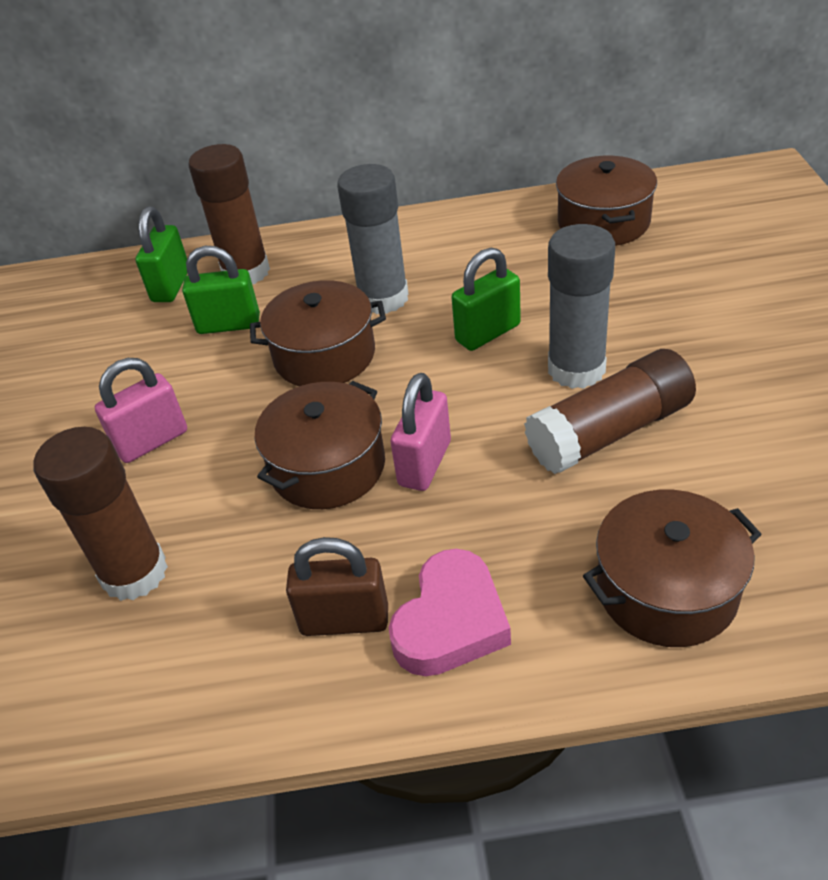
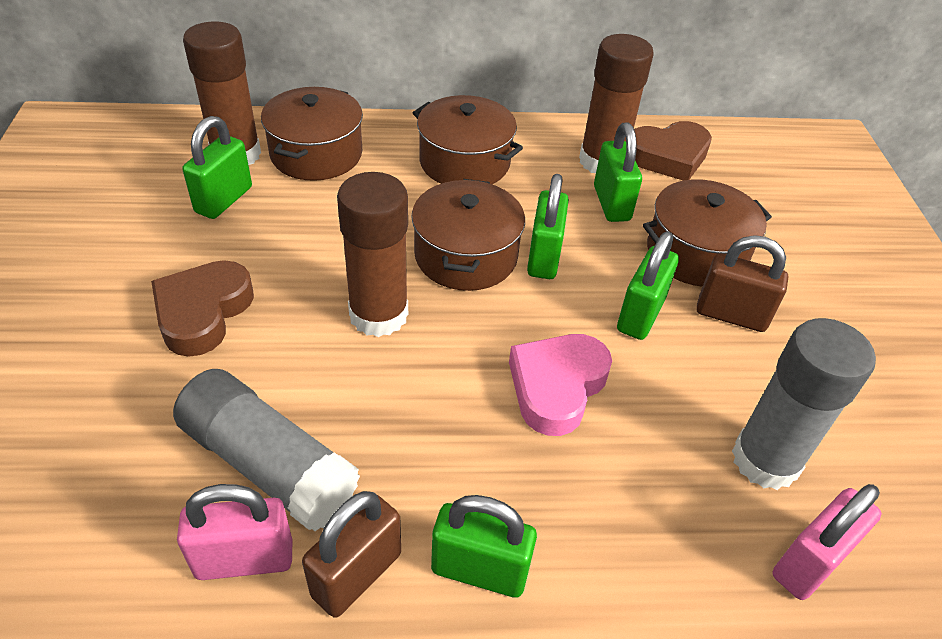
brown heart: none = 0 -> [151,260,254,357] [634,121,712,181] = 2
brown padlock: [286,537,388,636] = 1 -> [302,491,401,618] [696,235,788,332] = 2
green padlock: [135,206,188,302] [182,246,260,334] [452,248,521,351] = 3 -> [182,116,252,219] [431,495,537,598] [527,174,569,279] [594,123,642,222] [617,231,679,340] = 5

